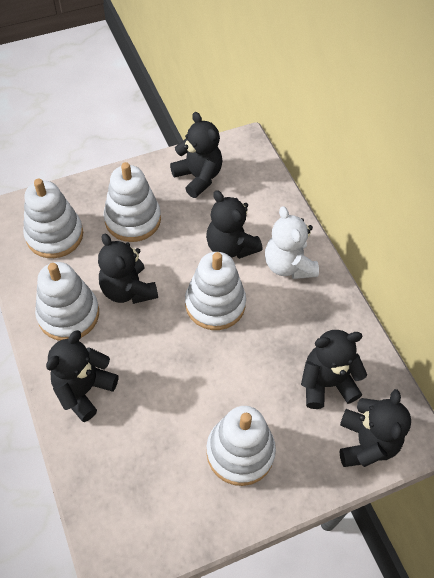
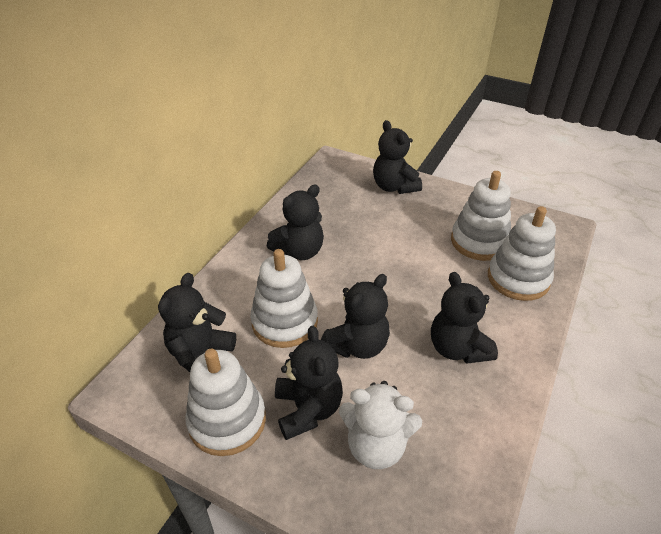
white stacking toy: [23,179,83,258] [35,262,99,341] [104,162,161,242] [185,252,246,330] [206,406,276,486] = 5 -> [185,349,266,456] [250,249,318,348] [451,171,511,261] [488,206,556,301] = 4

